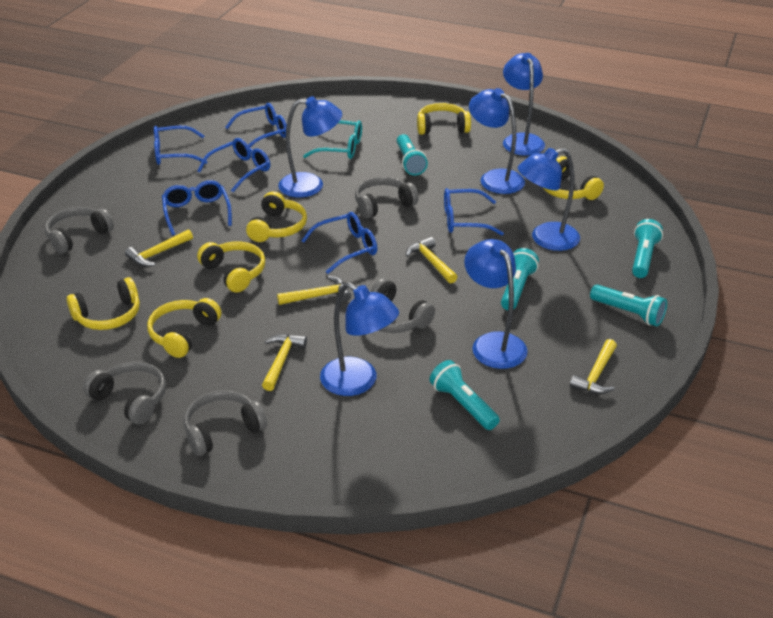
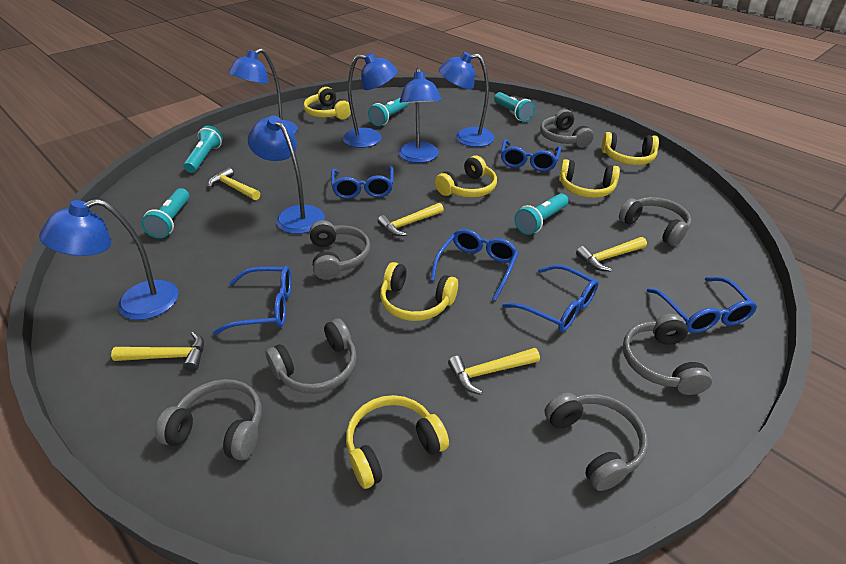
grey headphones: [45,207,114,254] [83,362,166,424] [184,390,267,456] [355,177,418,219] [371,278,435,333] = 5 -> [155,379,262,461] [266,319,357,394] [310,220,370,280] [540,109,594,148] [545,393,648,491] [619,197,691,246] [622,314,712,395] = 7
turquoise glasses: [303,120,362,159] = 1 -> none = 0

